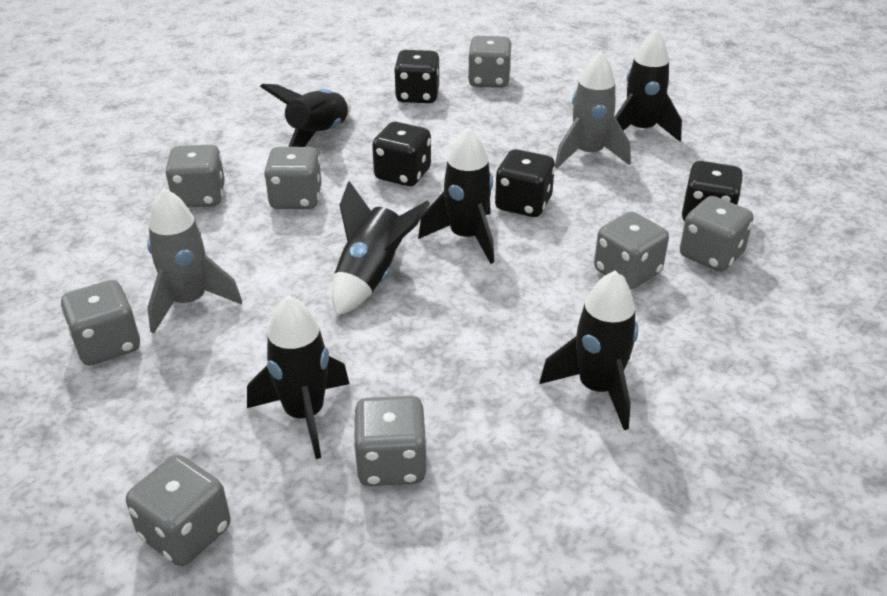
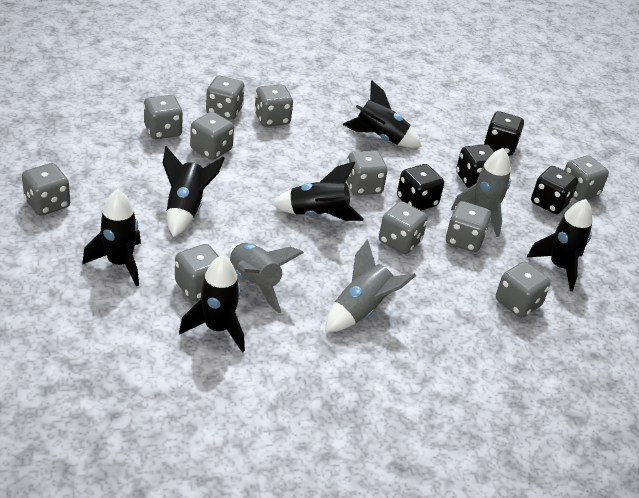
grey dice: [61,280,140,365] [126,455,231,566] [165,144,225,208] [264,147,322,209] [353,396,427,486] [468,36,511,88] [594,211,669,290] [680,196,754,272] = 8 -> [22,163,70,216] [143,95,183,139] [175,244,219,301] [190,112,234,160] [206,76,245,120] [254,84,293,127] [347,150,388,195] [379,201,428,254] [446,201,491,252] [496,262,551,318] [564,155,609,201] = 11
grey rocket: [147,188,242,333] [555,51,631,168] = 2 -> [229,243,304,313] [325,239,416,332] [451,148,511,237] = 3

